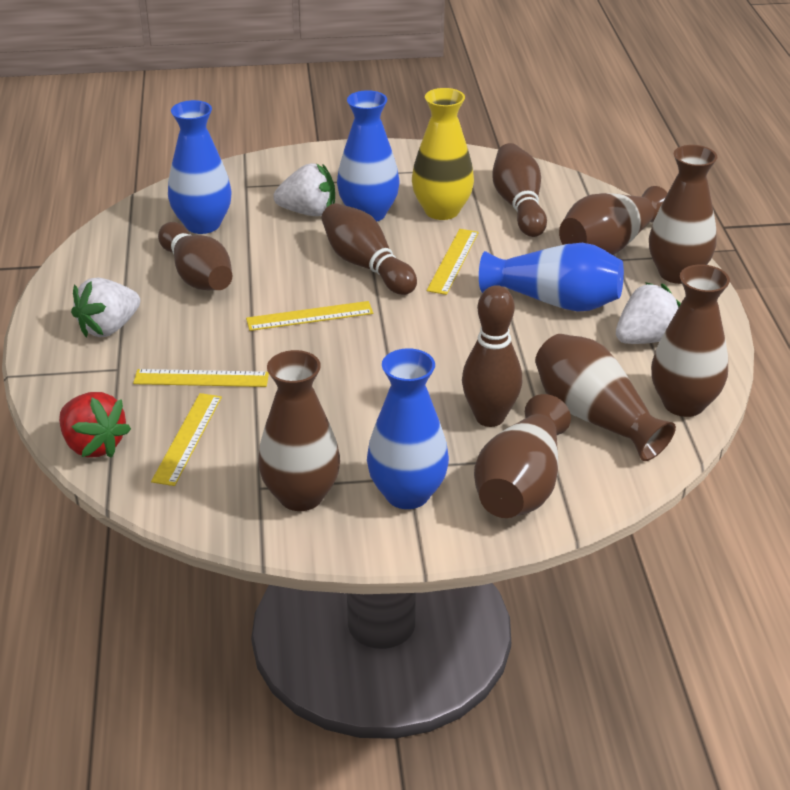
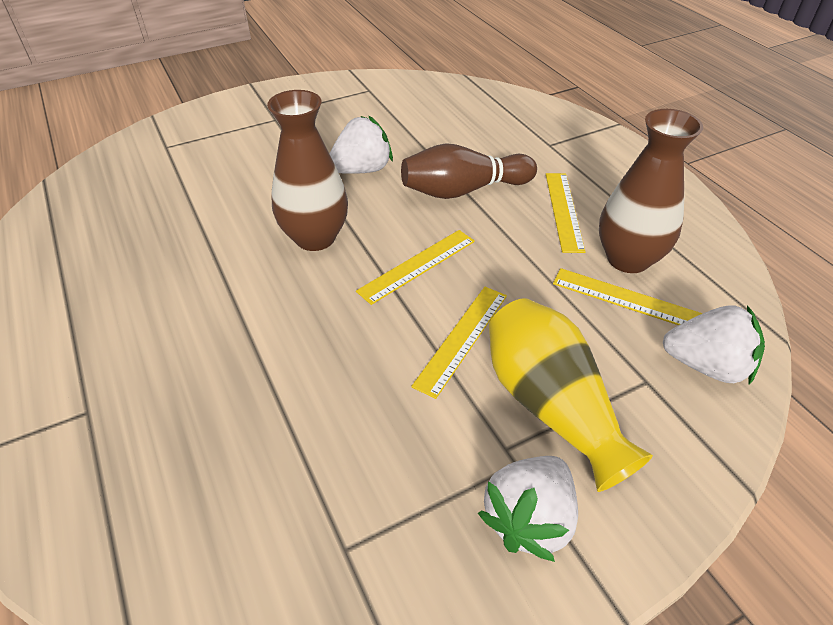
blue vase: [168,100,232,234] [337,90,400,221] [367,348,449,509] [479,243,624,312] = 4 -> none = 0
brown bowling pin: [158,222,232,290] [321,203,417,295] [462,285,522,427] [492,143,547,237] = 4 -> [401,143,537,199] = 1
brown vase: [258,350,340,511] [474,394,571,518] [535,334,676,461] [559,186,668,255] [649,145,717,284] [651,264,730,417] = 6 -> [267,90,348,251] [599,109,703,273] = 2
red strawberry: [59,392,131,458] = 1 -> none = 0

